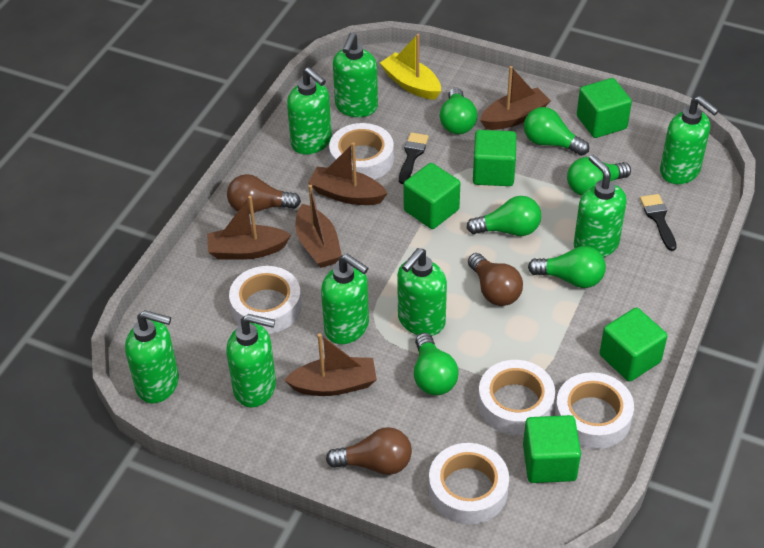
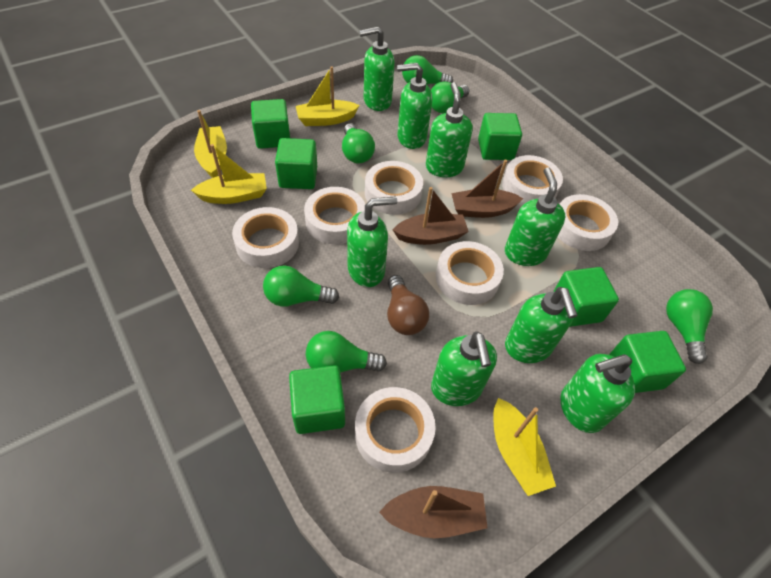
black brush: [399,132,429,184] [640,194,677,251] = 2 -> none = 0
brown boat: [207,196,291,260] [284,333,377,396] [295,185,342,268] [308,142,388,205] [480,66,551,130] = 5 -> [379,486,488,538] [393,187,469,245] [451,160,523,218] = 3
brown light bulb: [227,174,301,214] [326,427,412,475] [468,253,523,306] = 3 -> [387,275,429,335] = 1
green cube: [403,163,460,229] [473,130,516,186] [523,415,581,483] [577,78,632,138] [600,308,667,382] = 5 -> [251,99,290,149] [275,138,317,189] [289,365,345,434] [478,113,522,160] [553,267,619,327] [609,331,686,393] = 6
white tape: [229,266,302,334] [329,123,394,180] [429,443,509,524] [478,360,555,435] [555,372,634,449] = 5 -> [232,207,299,268] [304,187,365,244] [355,387,436,473] [365,161,423,215] [436,241,504,305] [502,155,563,205] [557,194,618,251] = 7
yellow boat: [380,34,441,100] = 1 -> [191,144,267,204] [194,110,227,178] [296,66,360,126] [494,398,556,496] = 4

